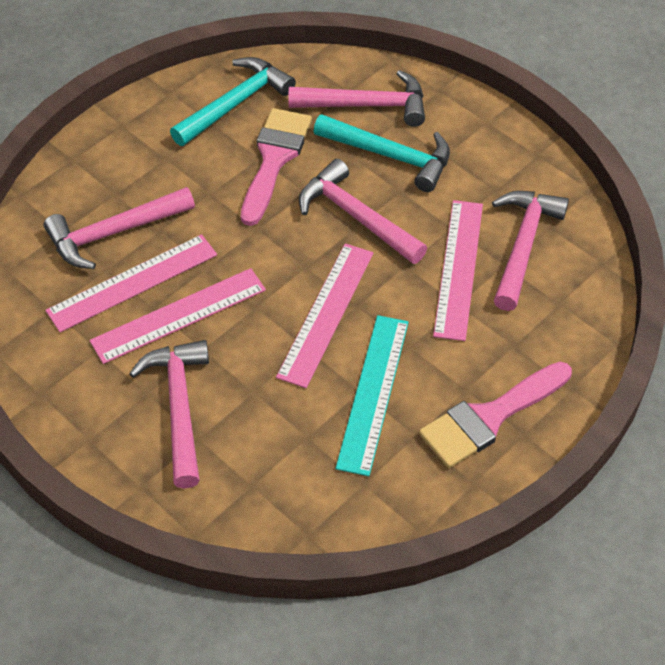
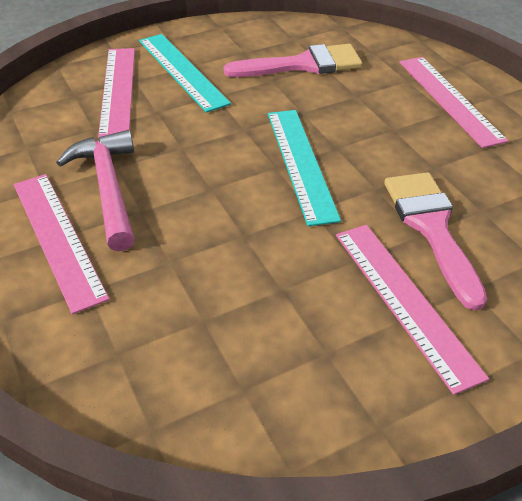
pink hammer: [44,187,195,269] [129,340,209,489] [288,70,425,127] [299,159,427,264] [492,191,569,311] = 5 -> [56,130,134,252] = 1
turquoise hammer: [170,57,296,146] [314,114,450,192] = 2 -> none = 0
turquoise ruler: [336,315,409,476] = 1 -> [139,34,231,113] [268,110,341,226] = 2

